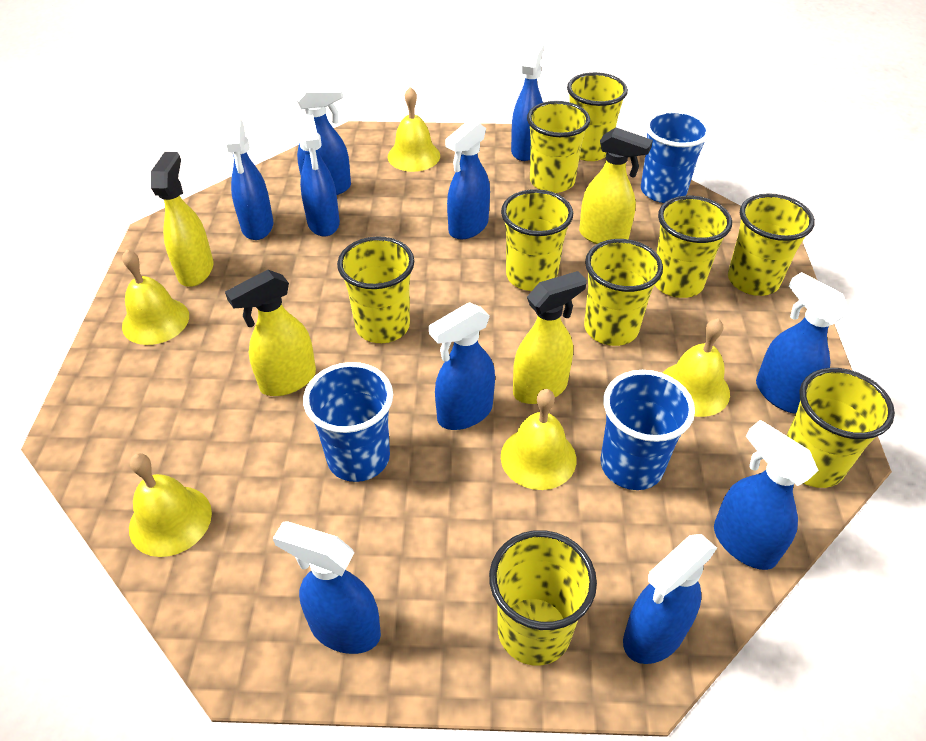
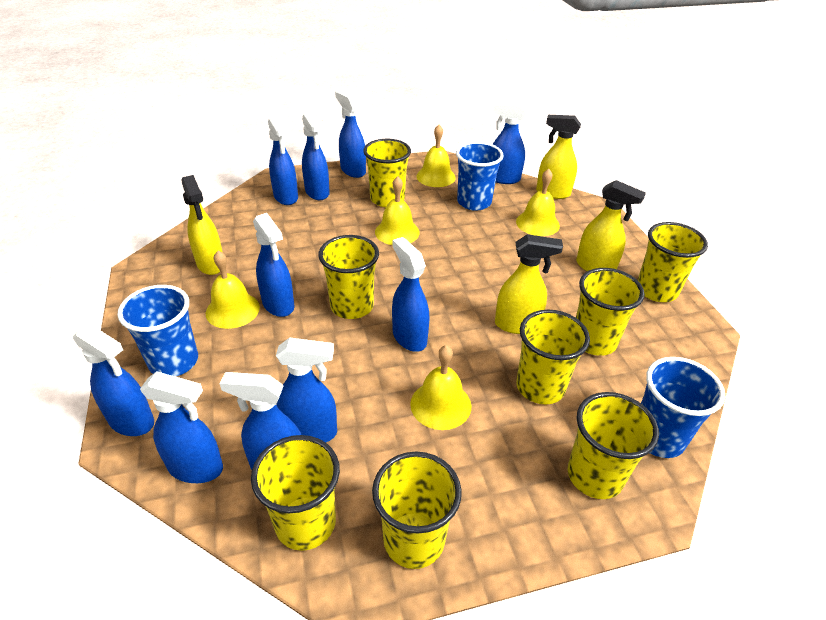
yellow cup: [337,236,414,343] [489,530,597,666] [501,189,573,291] [527,101,590,193] [567,72,628,161] [584,239,663,346] [655,196,732,298] [728,193,815,296] [786,368,895,488] = 9 -> [251,435,340,551] [318,235,379,319] [363,139,411,207] [372,452,462,569] [516,310,590,404] [568,392,659,499] [576,268,645,356] [638,222,708,302] = 8

